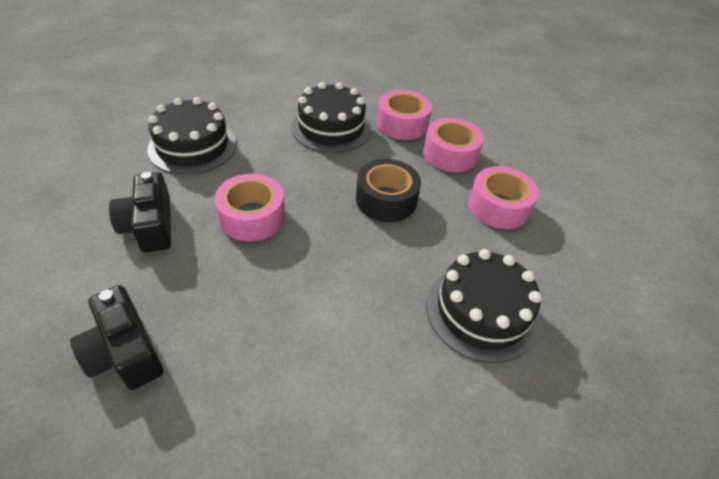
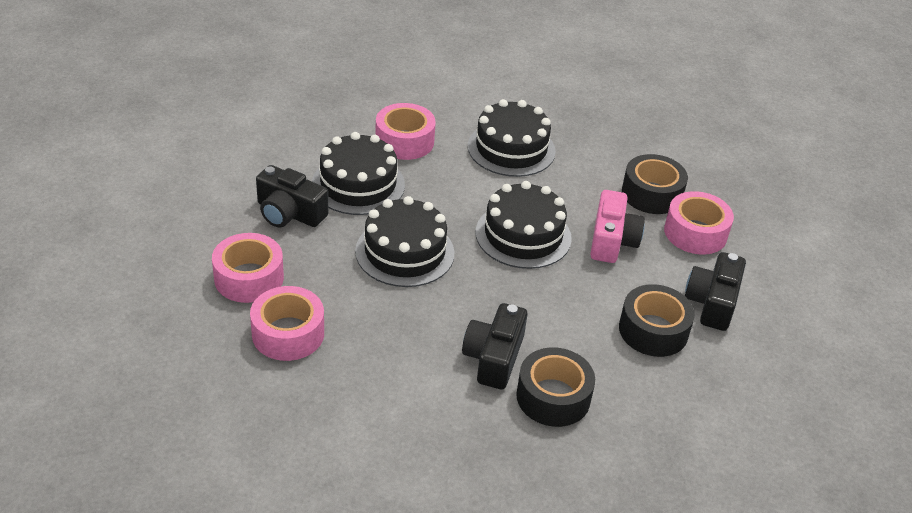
black cake: [147,97,237,175] [291,82,371,153] [426,249,542,363] = 3 -> [312,132,405,215] [355,196,455,287] [468,99,556,177] [476,181,572,269] = 4
black camera: [70,285,164,390] [109,172,171,252] = 2 -> [256,165,328,228] [462,303,528,389] [685,252,746,331] = 3
black tape: [356,159,421,222] = 1 -> [516,347,595,427] [619,284,695,357] [622,154,688,214] = 3
pink camera: none = 0 -> [590,190,645,263] = 1

